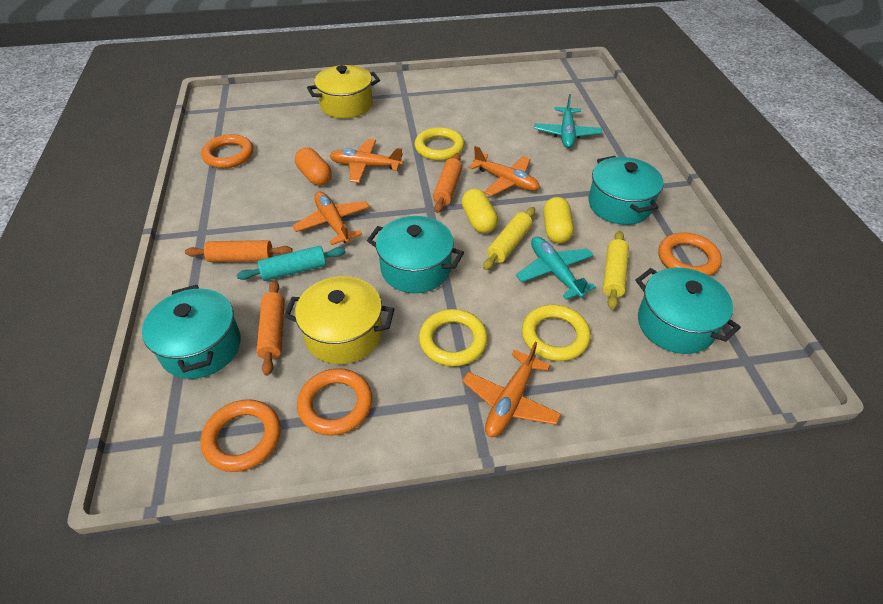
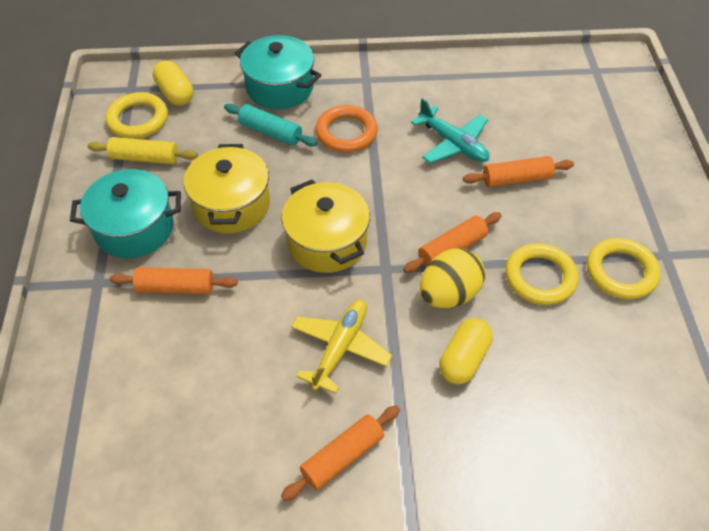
orange capsule: [295,148,332,186] = 1 -> none = 0
orange plane: [292,192,370,245] [330,139,403,183] [462,342,561,437] [468,146,540,196] = 4 -> none = 0
orange ring: [201,134,253,168] [201,399,281,472] [297,368,372,436] [658,232,722,276] = 4 -> [315,105,378,152] = 1
orange rolling pin: [185,240,293,262] [256,281,285,376] [433,153,462,213] = 3 -> [109,267,238,294] [281,405,400,501] [403,212,502,273] [463,156,574,187] = 4
turquoise plane: [516,237,596,299] [534,94,602,148] = 2 -> [411,98,489,163] = 1
turquoise pot: [142,285,241,379] [367,216,464,293] [588,156,664,225] [635,267,741,354] = 4 -> [70,169,181,258] [235,35,321,109] = 2
yellow egg: none = 0 -> [420,248,485,308] = 1
yellow plane: none = 0 -> [291,300,392,394] = 1
yellow rolling pin: [483,207,535,270] [603,231,629,310] = 2 -> [88,137,198,164] = 1

